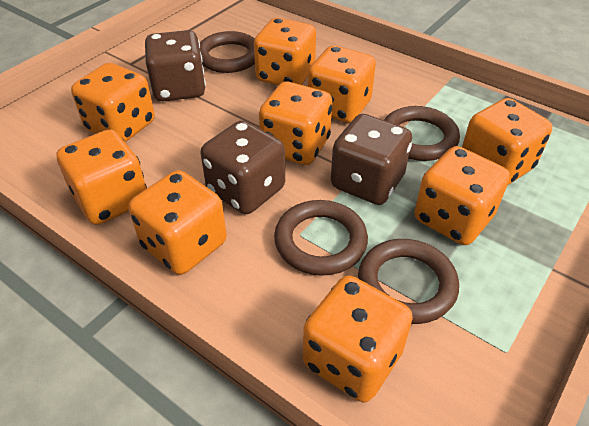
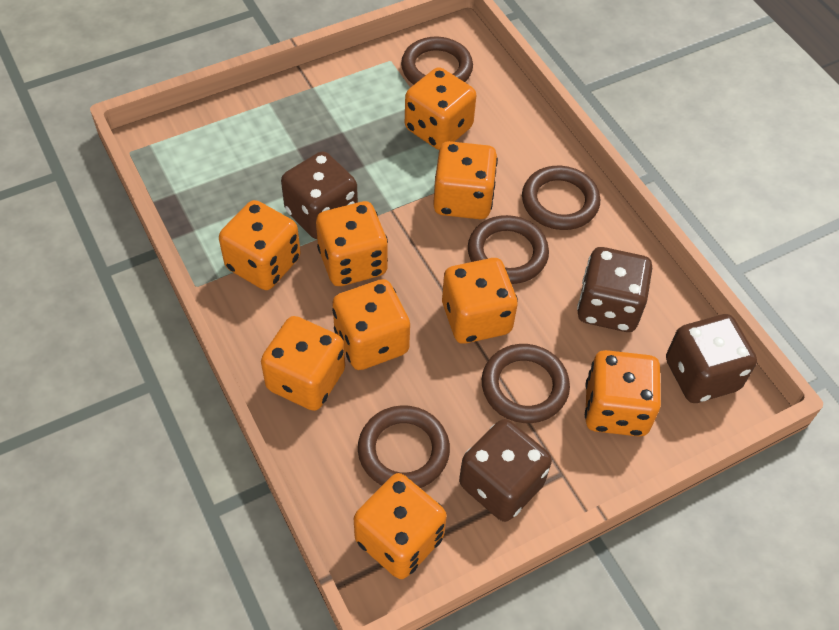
brown dice: [145,30,206,101] [201,120,285,214] [331,114,412,205] = 3 -> [281,152,358,239] [459,419,552,522] [577,247,652,332] [666,314,757,403] = 4
brown ring: [200,31,255,73] [274,200,368,276] [358,239,459,324] [385,106,460,161] = 4 -> [358,405,450,488] [401,37,473,84] [468,215,549,284] [482,344,570,423] [522,166,600,230] = 5

